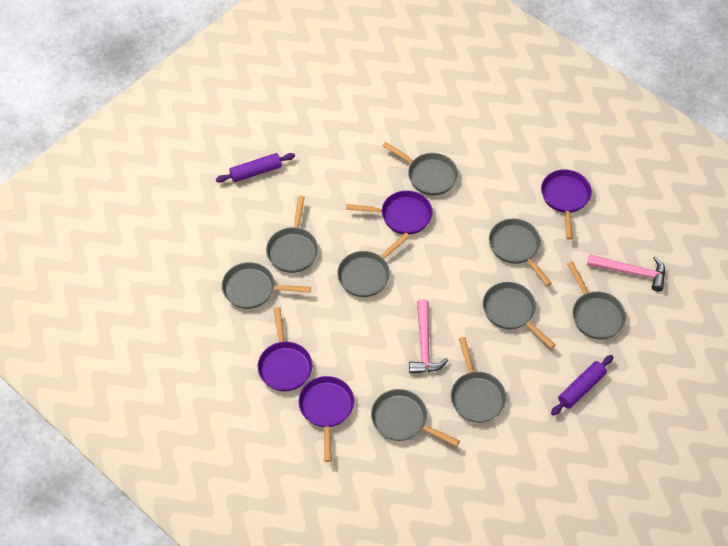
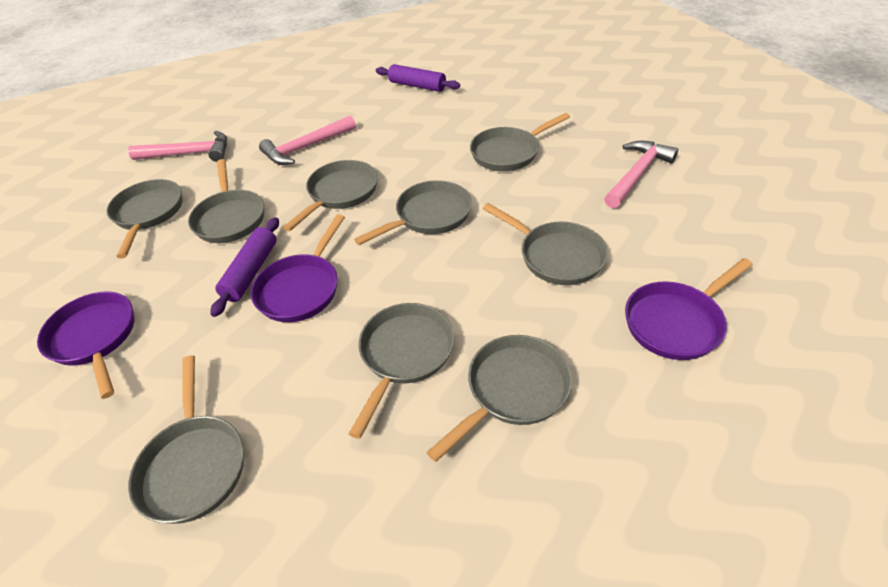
pink hammer: [409,299,448,374] [587,254,665,292] = 2 -> [128,131,227,162] [259,115,356,165] [604,141,678,209] = 3
purple pan: [258,307,312,391] [299,376,354,462] [346,191,433,235] [541,169,592,240] = 4 -> [37,291,134,399] [251,214,345,322] [625,258,753,360] = 3

